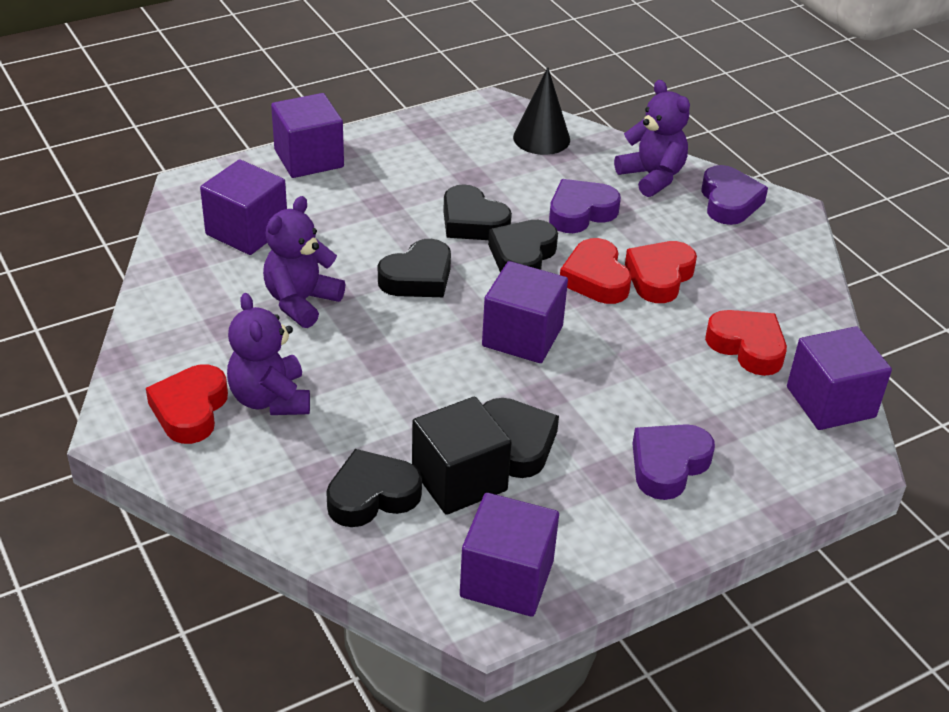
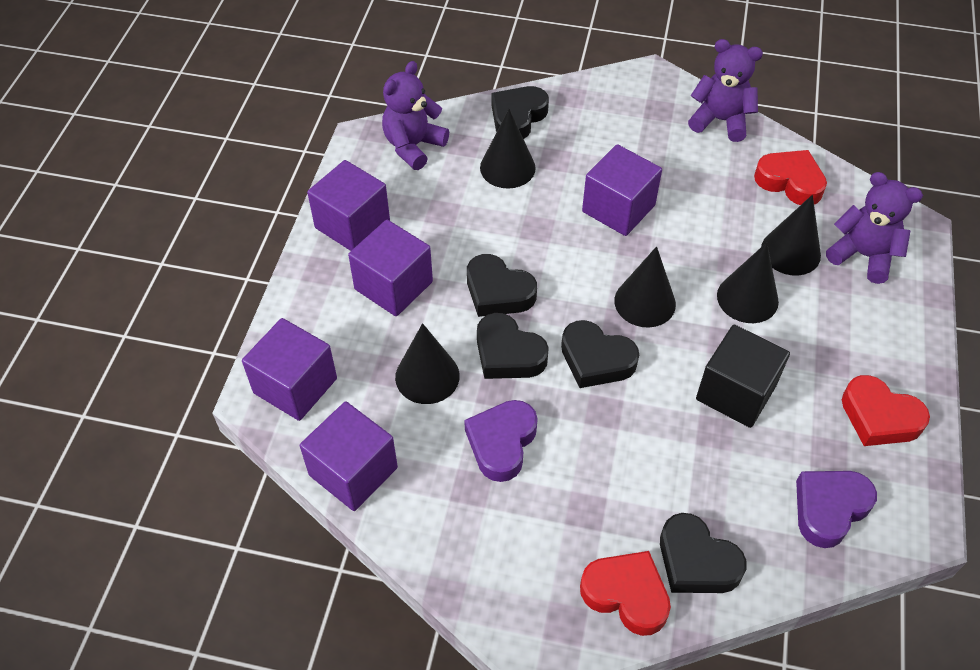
black cone: [513,67,570,155] = 1 -> [395,323,460,404] [480,109,536,189] [614,246,676,328] [717,242,779,323] [761,195,821,276] = 5
purple heart: [549,179,621,233] [632,424,715,500] [701,165,768,225] = 3 -> [464,400,538,482] [796,471,877,548] = 2
red heart: [146,364,228,444] [560,238,632,304] [625,241,697,303] [705,310,787,376] = 4 -> [580,551,671,636] [754,150,827,205] [842,375,930,446] = 3

